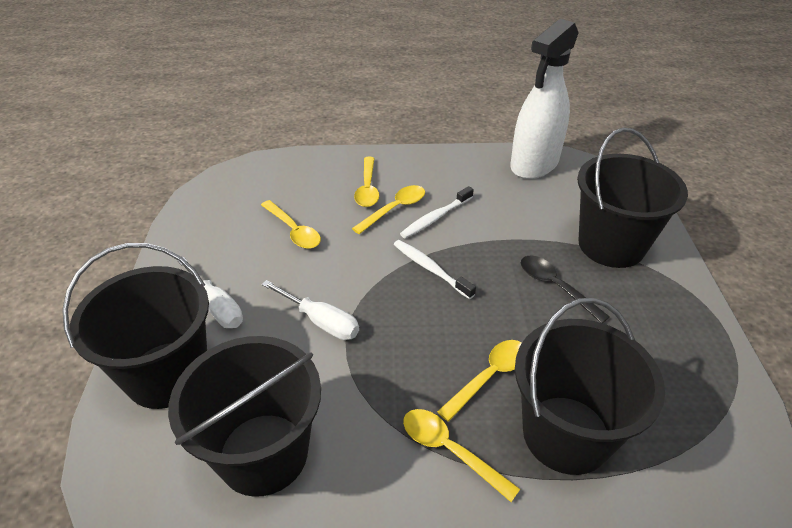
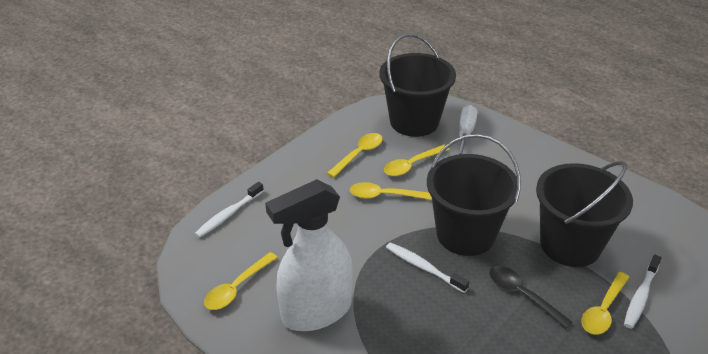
black bucket: [62,243,209,409] [168,336,321,497] [515,298,665,475] [577,128,688,268] = 4 -> [379,34,456,137] [427,134,521,256] [536,161,633,267] = 3
white screwdriver: [177,257,243,328] [262,280,359,340] = 2 -> [457,105,477,155] = 1
white toothbrush: [394,240,476,299] [400,186,474,239] = 2 -> [194,182,264,238] [386,243,469,293] [624,255,662,329] = 3

